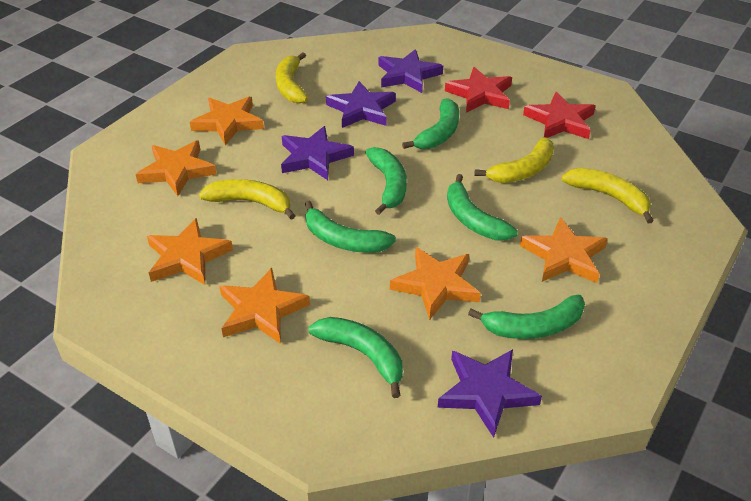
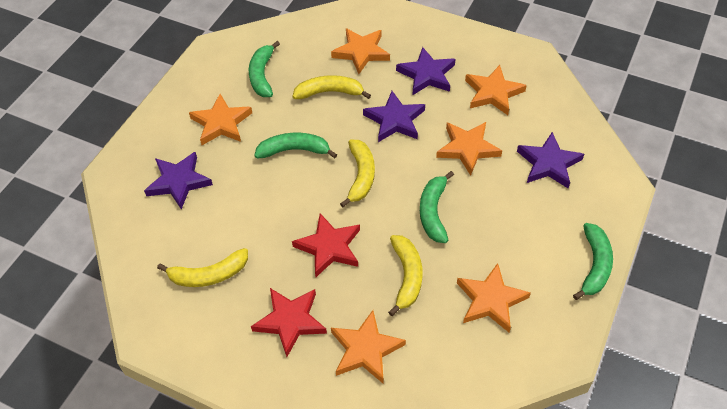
green banana: [305,200,396,253] [308,317,403,398] [365,147,407,215] [402,98,459,149] [447,174,518,240] [468,295,585,339] = 6 -> [249,41,280,97] [254,133,337,158] [420,171,454,243] [573,223,613,300] = 4

